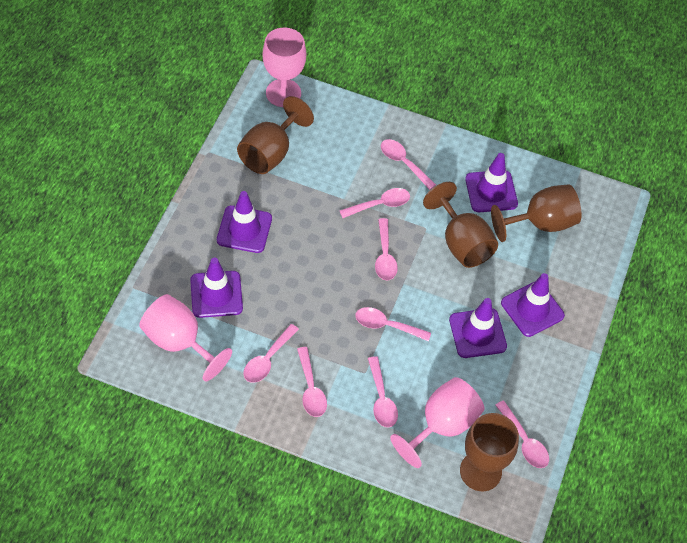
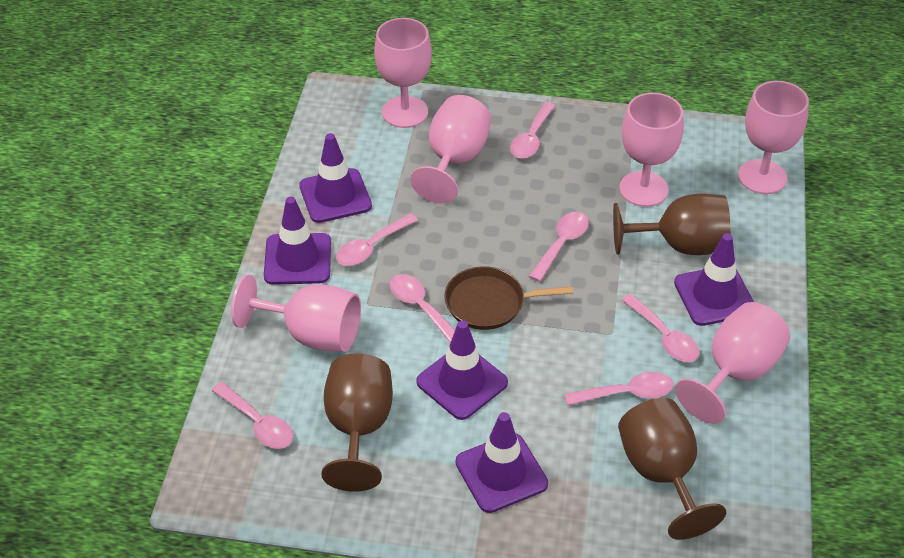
brown goblet: [237,96,314,174] [423,182,498,268] [460,413,519,491] [491,184,582,242] = 4 -> [321,353,393,492] [613,194,730,255] [618,398,726,540] = 3
brown pan: none = 0 -> [444,266,573,330] = 1
pink goblet: [139,294,232,381] [262,27,306,107] [390,377,485,468] = 3 -> [231,274,361,352] [374,18,432,128] [410,95,491,203] [619,93,684,207] [675,302,790,424] [738,81,809,194] = 6
pink spoon: [244,324,299,383] [297,347,327,417] [340,188,410,218] [355,307,431,341] [368,356,398,427] [375,218,398,280] [381,139,436,190] [495,400,549,468] = 8 -> [211,382,294,449] [336,213,418,266] [390,274,455,342] [510,102,555,159] [529,212,589,282] [564,372,673,406] [621,294,700,362] = 7

